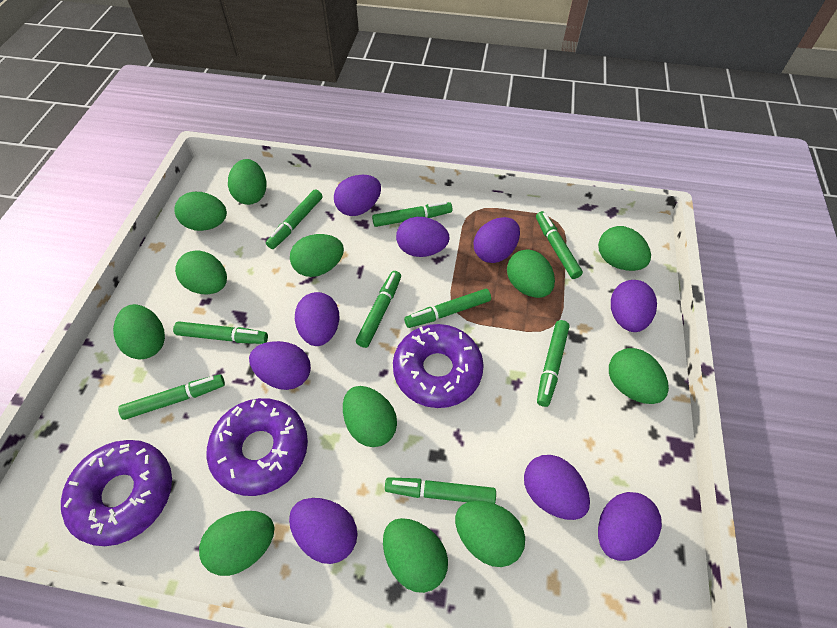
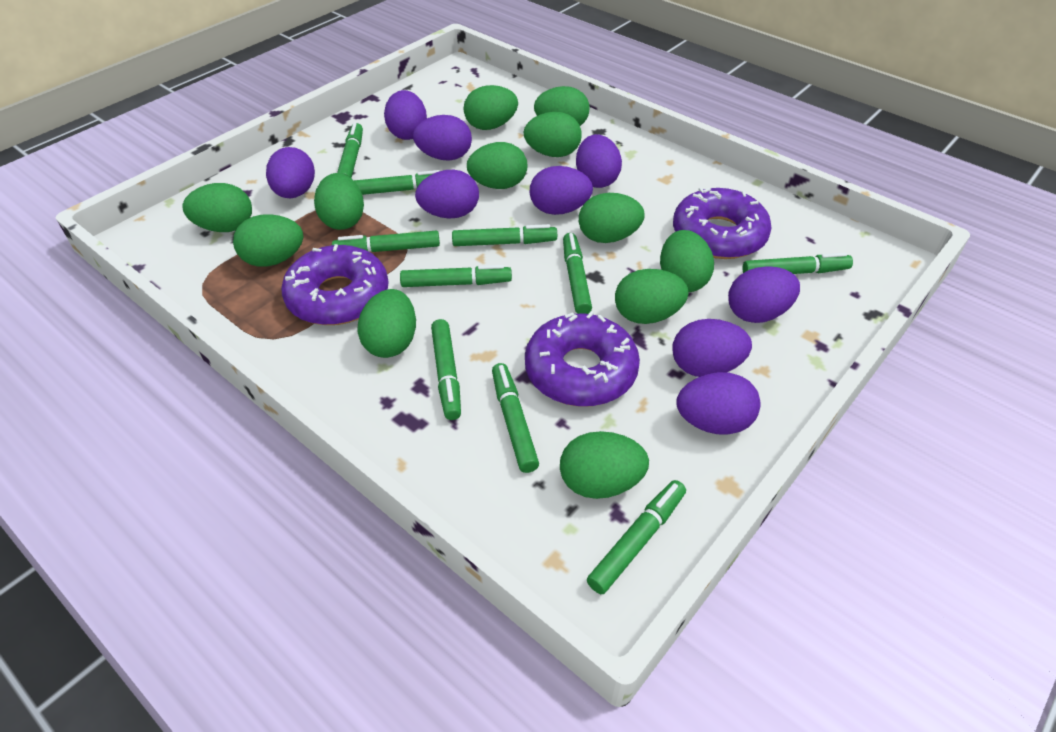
green marker: [118,374,225,420] [173,321,268,344] [266,189,323,249] [356,271,401,348] [372,201,452,227] [385,477,496,504] [404,289,491,328] [536,211,583,279] [537,320,569,407] = 9 -> [332,231,440,252] [337,122,363,178] [354,170,440,195] [400,265,512,287] [431,319,461,420] [452,224,557,246] [492,363,539,473] [563,233,592,314] [587,480,686,594] [743,253,853,274] = 10

